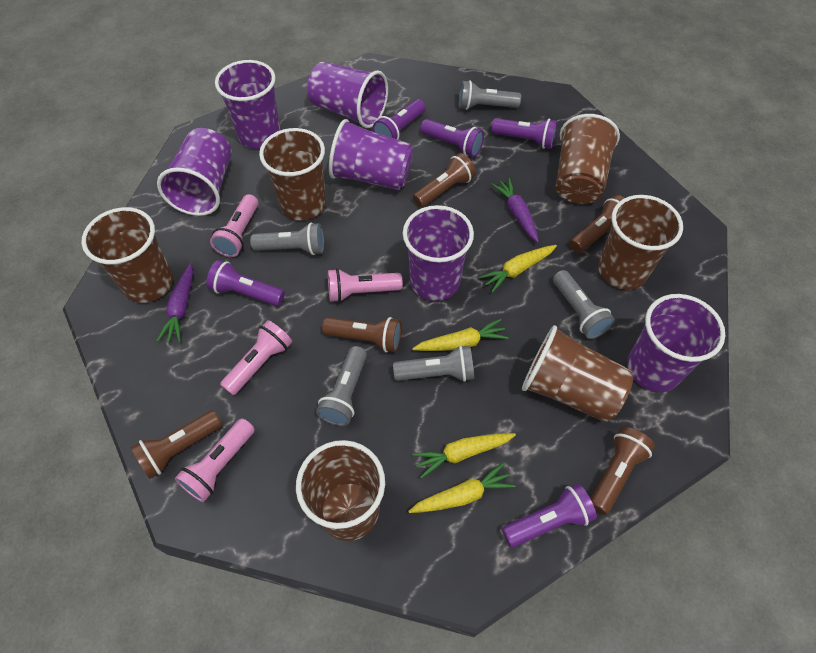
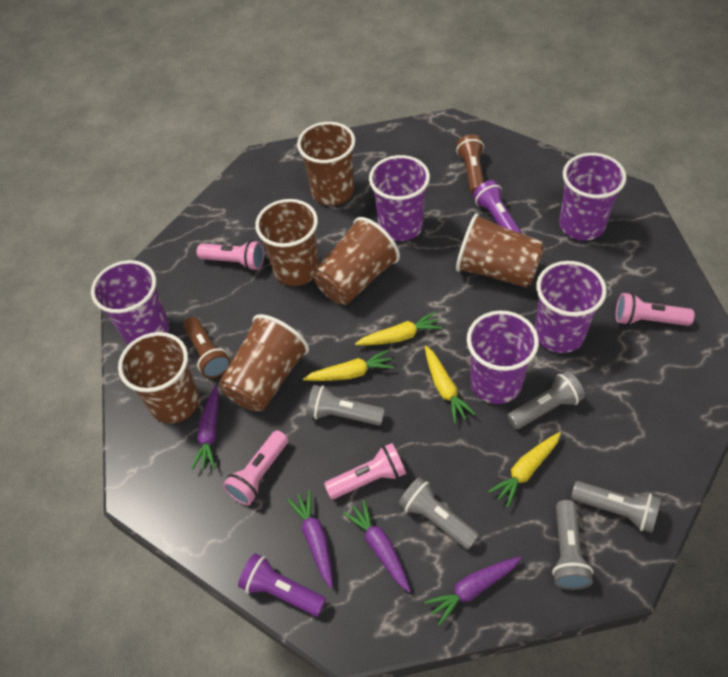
brown flashlight: [131,410,222,479] [322,317,402,352] [413,153,476,207] [570,195,624,253] [591,427,655,515] = 5 -> [183,317,231,379] [456,134,484,194] = 2
purple carrot: [157,263,193,342] [491,178,539,243] = 2 -> [191,385,219,470] [287,490,333,588] [343,499,411,592] [424,557,521,626] = 4
purple cup: [157,128,232,216] [215,60,281,149] [307,62,388,128] [329,119,413,190] [403,205,474,301] [627,294,725,392] = 6 -> [91,260,169,345] [369,155,430,241] [467,311,539,404] [535,261,607,353] [559,153,627,241] = 5
purple flashlight: [206,260,285,306] [373,99,426,140] [420,119,484,157] [491,118,557,149] [502,483,597,548] = 5 -> [238,553,326,616] [473,180,522,234] = 2

